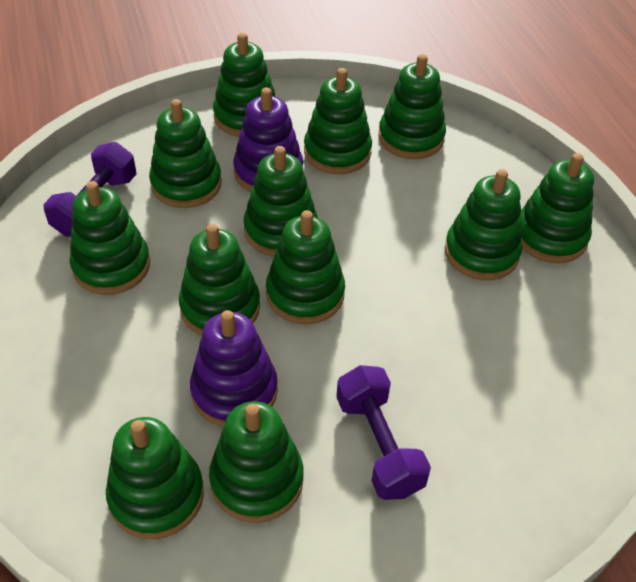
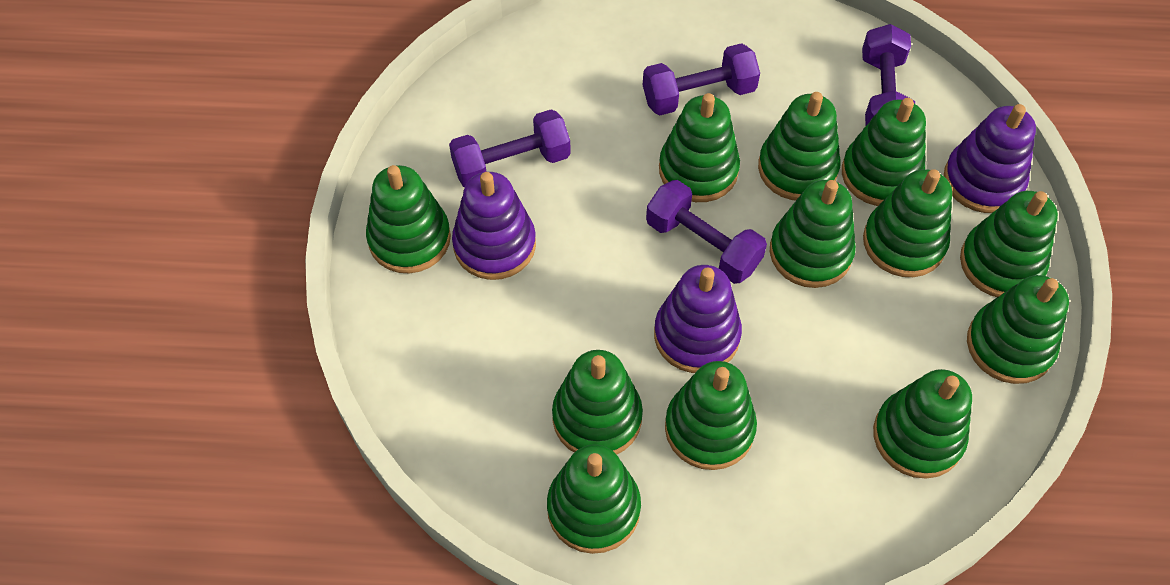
purple dumbbell: [43,142,136,237] [336,365,431,500] = 2 -> [449,109,571,187] [643,43,760,115] [646,180,767,284] [862,24,915,125] = 4
purple stacking toy: [190,310,278,427] [233,87,303,192] = 2 -> [452,172,536,280] [654,265,742,373] [944,104,1036,213] = 3

